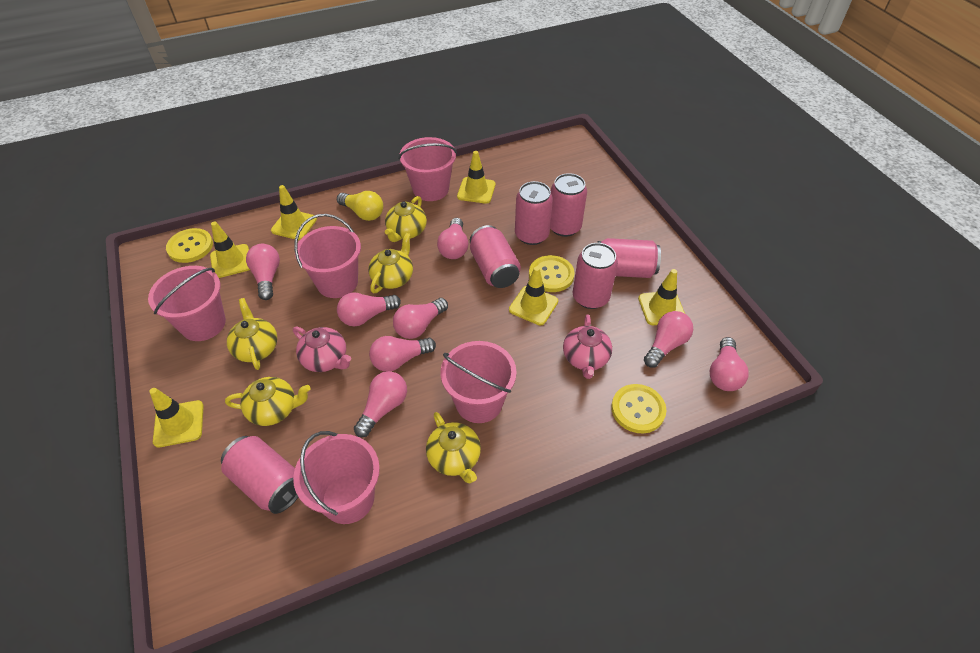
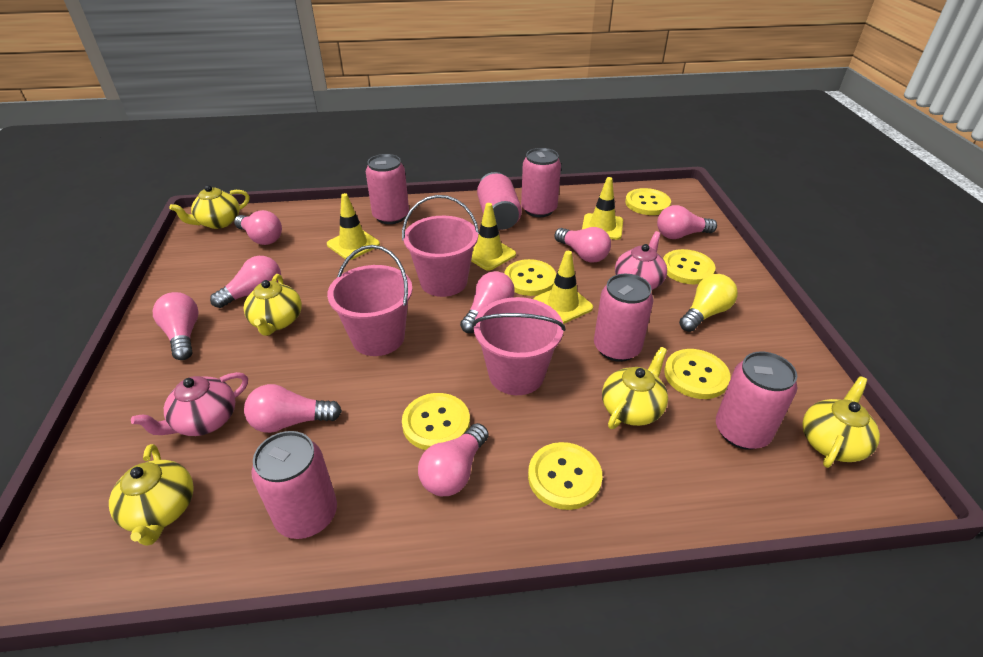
pink bucket: [148,266,226,341] [293,431,380,524] [294,214,361,298] [398,137,457,201] [440,341,517,423] = 5 -> [327,245,412,356] [402,195,479,297] [472,297,565,395] = 3
yellow button: [166,228,213,263] [529,255,575,292] [611,384,666,433] = 3 -> [402,393,470,450] [504,259,556,296] [528,442,603,510] [625,188,671,215] [663,249,715,284] [664,349,731,399] = 6
yellow traffic cone: [149,388,204,448] [210,221,250,278] [271,185,317,240] [457,151,495,204] [509,266,558,325] [638,269,685,325] = 6 -> [327,193,380,260] [471,203,516,271] [534,251,593,324] [582,177,623,240] = 4

